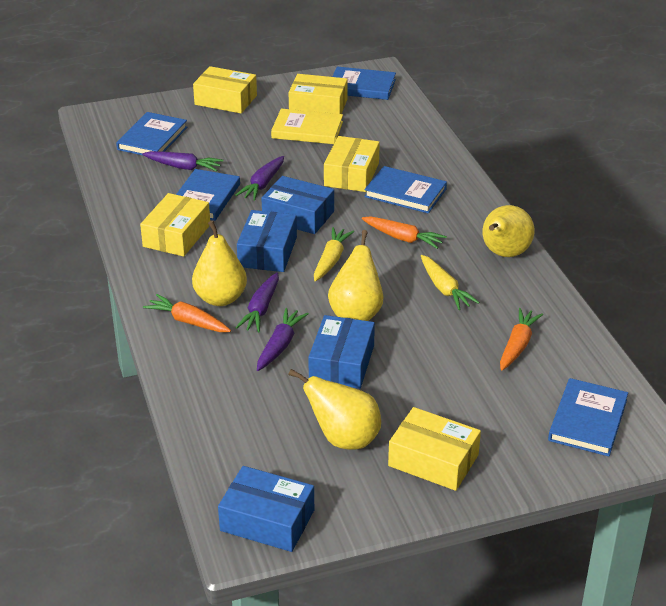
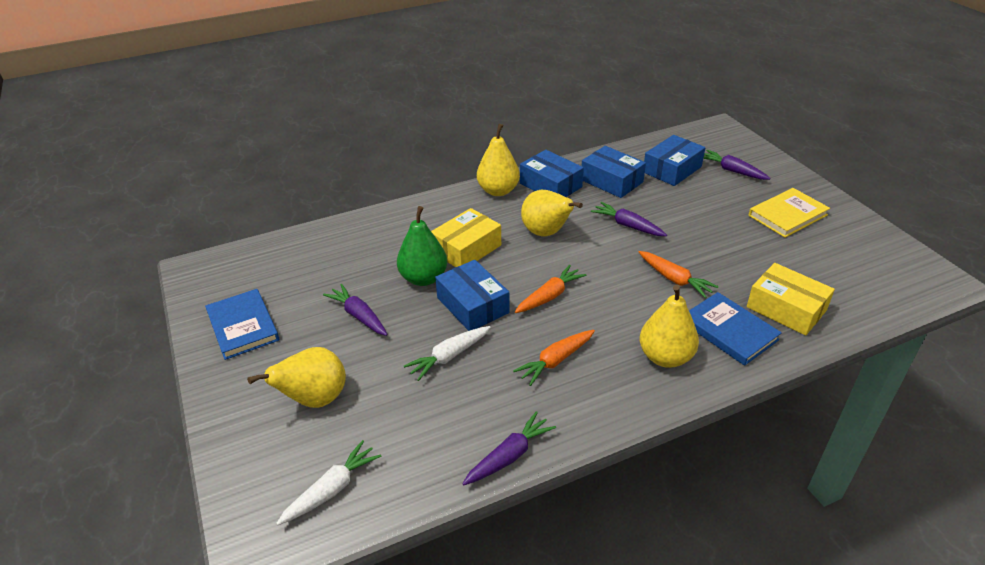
blue book: [116,112,187,155] [176,169,240,221] [332,66,396,100] [364,166,447,213] [548,378,628,456] = 5 -> [205,289,279,360] [689,292,782,366] = 2
green pear: none = 0 -> [397,206,447,286] = 1
white carrot: none = 0 -> [276,440,381,525] [404,326,491,381] = 2
yellow box: [140,193,210,257] [193,66,257,113] [289,74,348,114] [324,136,380,192] [388,407,481,491] = 5 -> [431,208,501,267] [747,263,835,336] = 2
yellow carrot: [314,227,354,282] [421,255,480,310] = 2 -> none = 0

